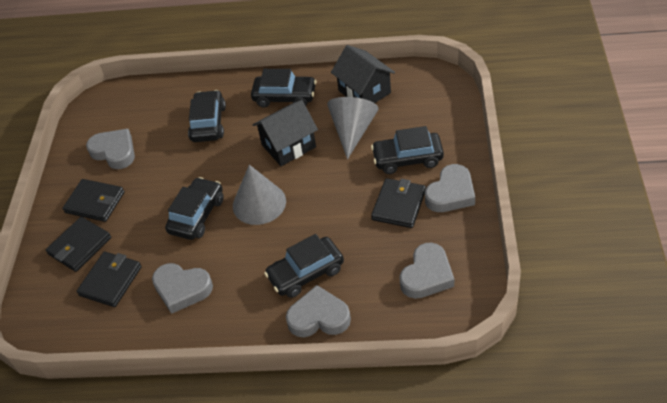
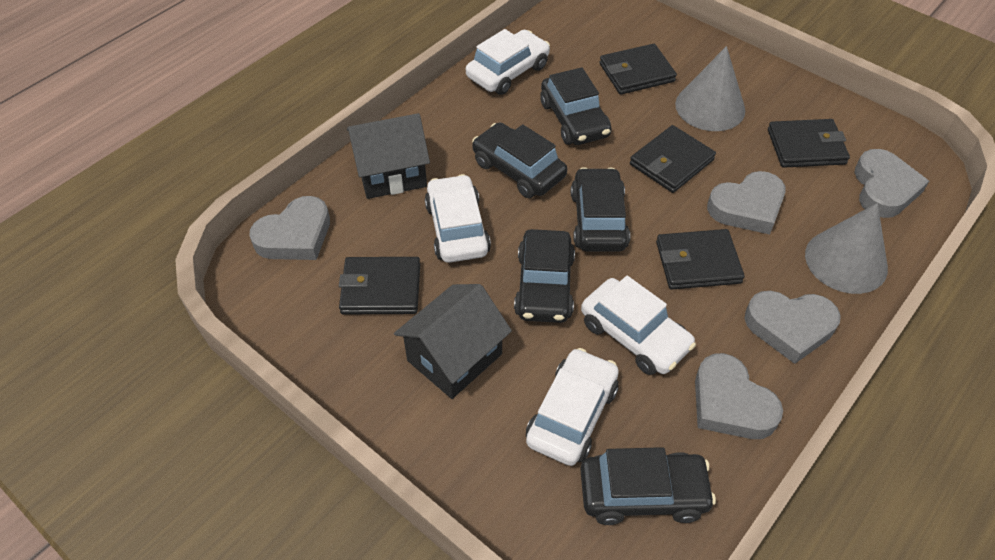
black wallet: [46,217,111,272] [63,179,125,222] [77,251,142,307] [371,178,426,228] = 4 -> [339,257,420,314] [600,44,677,94] [630,125,716,193] [656,229,745,289] [768,119,850,168] = 5
white car: none = 0 -> [425,174,491,263] [466,29,550,95] [526,348,619,466] [581,276,696,375] = 4

